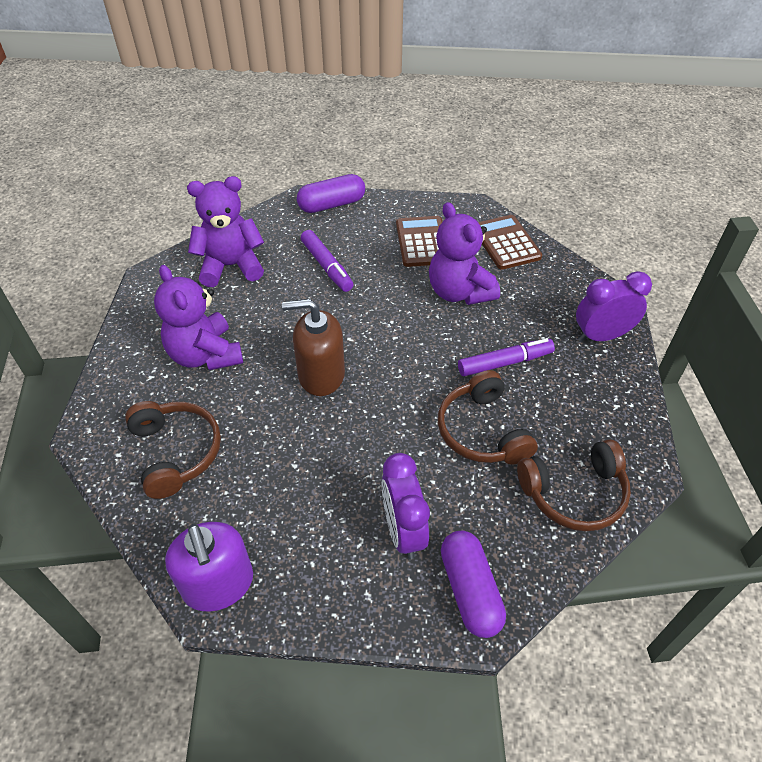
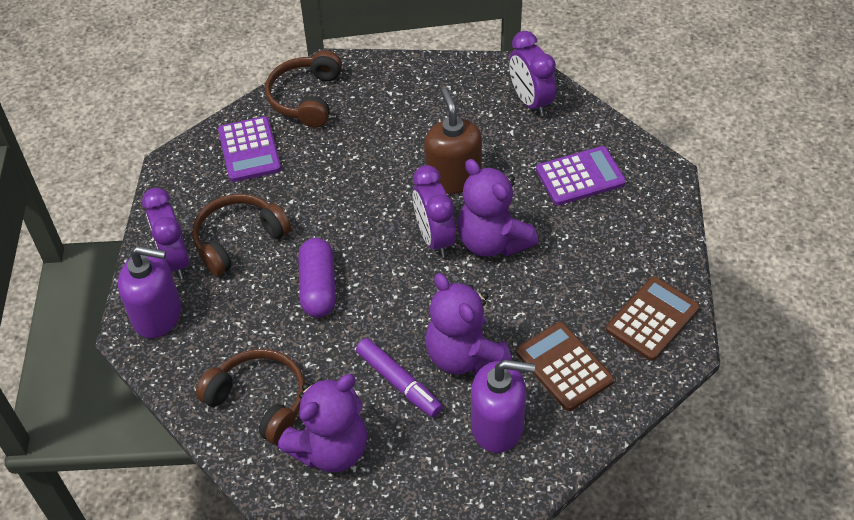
purple calculator: none = 0 -> [218,116,281,182] [536,146,626,205] = 2
purple capsule: [297,174,365,213] [441,531,506,638] = 2 -> [298,238,336,317] = 1
purple clock: [381,453,430,559] [576,271,652,342] = 2 -> [142,188,190,280] [413,165,456,258] [509,31,556,117] = 3
purple marker: [301,230,354,292] [458,338,555,376] = 2 -> [356,338,443,418] = 1
purple soap dispenser: [165,522,253,611] = 1 -> [118,246,181,338] [471,360,535,453] = 2

